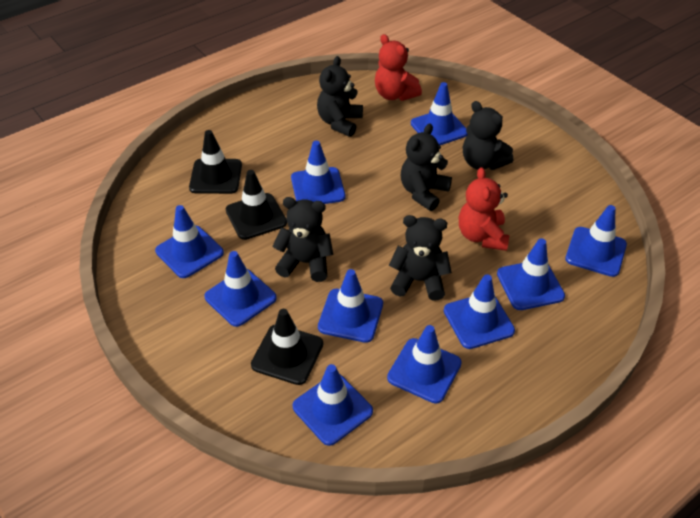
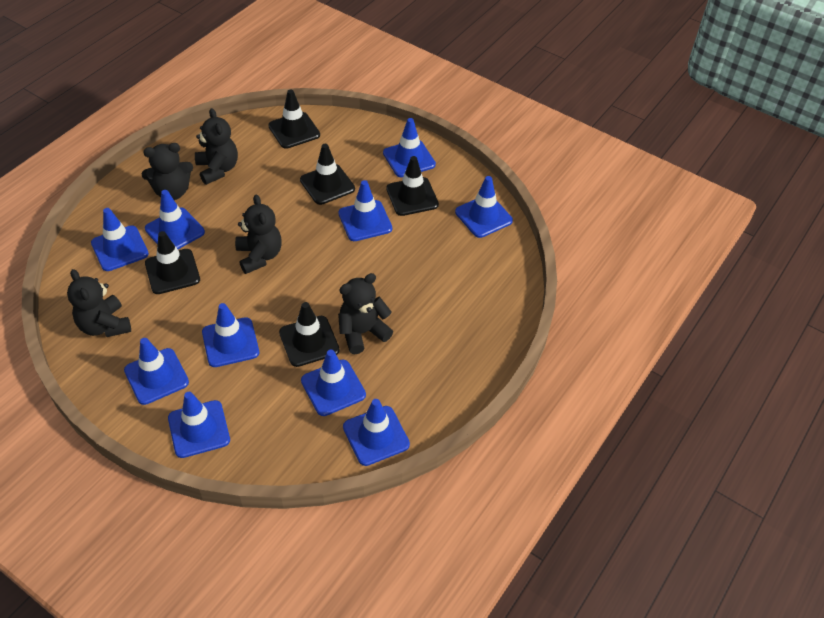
black traffic cone: [189,130,242,194] [226,170,287,240] [251,309,323,385] = 3 -> [145,231,200,294] [268,89,320,149] [279,302,340,367] [300,144,355,205] [386,156,439,216] = 5
red teddy bear: [375,34,422,101] [459,167,509,251] = 2 -> none = 0

